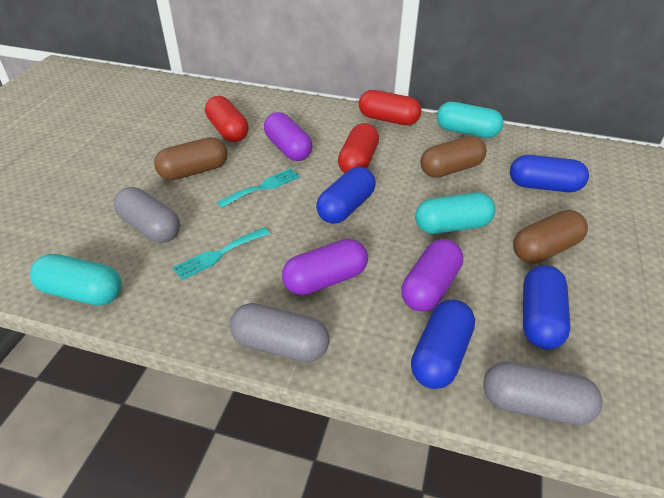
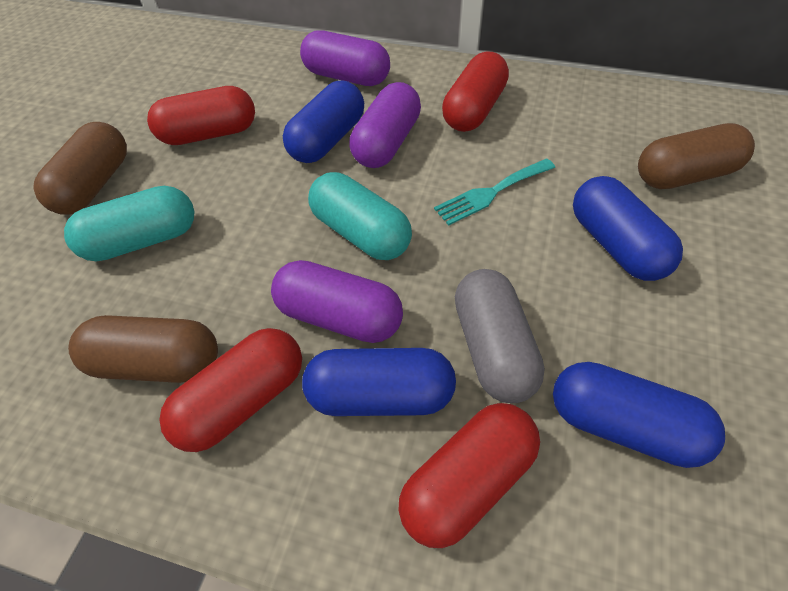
grey capsule: [114,187,180,243] [230,303,330,362] [483,361,603,425] = 3 -> [455,269,545,403] = 1
red capsule: [205,96,248,142] [338,123,379,173] [359,90,422,125] = 3 -> [147,86,255,145] [159,328,302,452] [399,403,540,548] [442,52,509,132] = 4
turquoise capsule: [30,254,122,306] [415,192,495,234] [436,102,503,138] = 3 -> [64,186,195,261] [308,172,412,260] = 2
turquoise fork: [173,227,270,280] [217,168,300,208] = 2 -> [434,158,555,226] = 1

